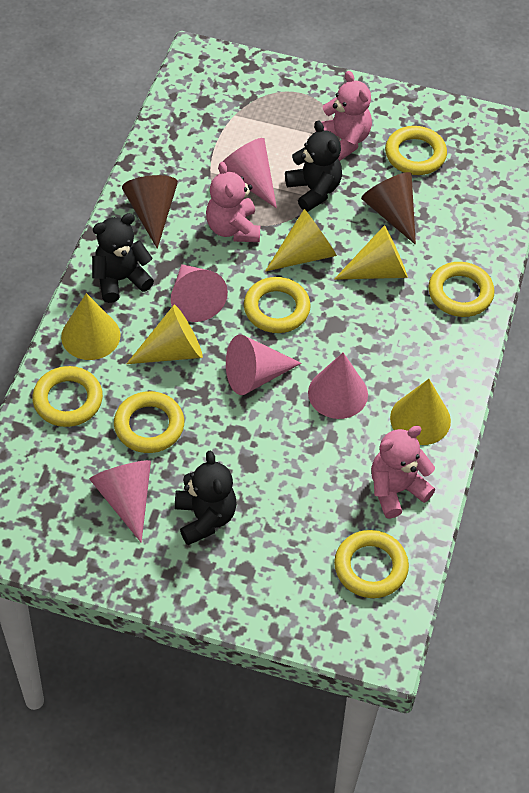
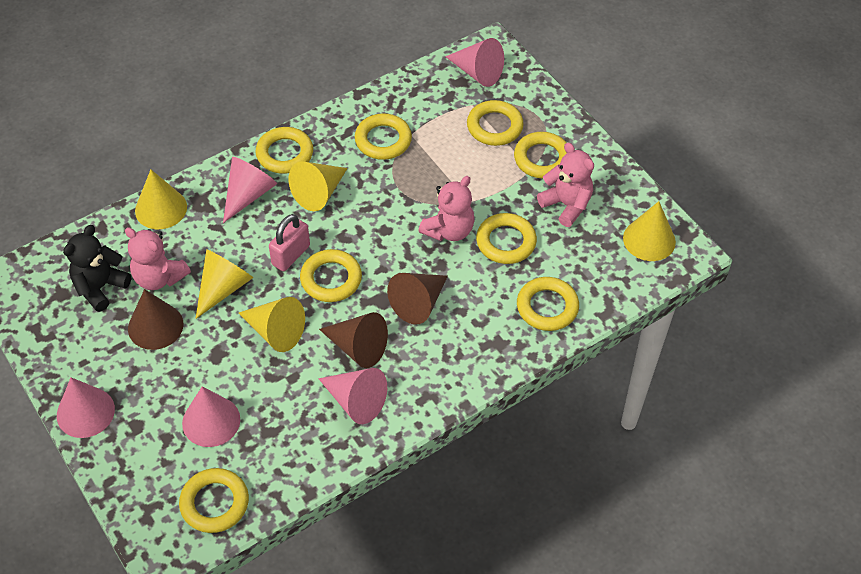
black teddy bear: [92,213,154,303] [175,451,237,545] [285,120,342,212] = 3 -> [63,225,131,312] = 1
brown cone: [122,175,178,249] [361,172,416,245] = 2 -> [128,289,183,350] [319,312,388,368] [387,273,448,324] = 3
pink padlock: none = 0 -> [269,214,310,271] = 1
yellow ring: [32,366,103,427] [114,391,184,453] [244,277,310,333] [334,530,409,598] [385,126,447,175] [428,262,495,317] = 6 -> [179,468,249,533] [255,127,313,174] [300,249,362,302] [355,113,412,160] [467,100,524,146] [476,213,537,264] [514,132,567,179] [517,277,579,331] = 8

